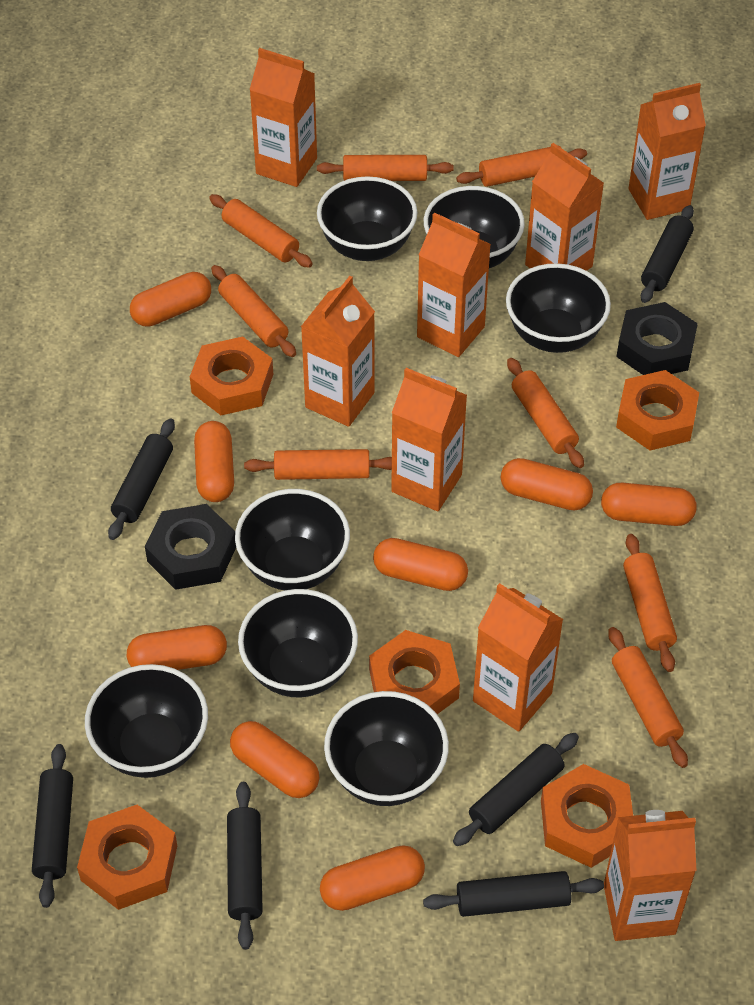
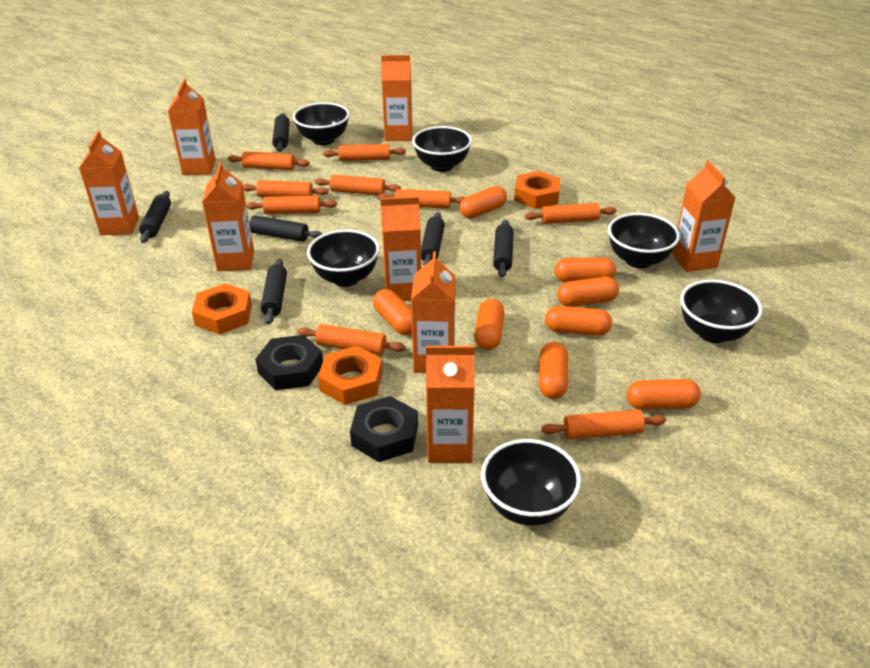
black bowl: [85,664,208,778] [235,489,350,590] [238,589,358,698] [317,176,417,261] [324,691,449,806] [424,186,525,268] [506,263,611,353] = 7 -> [293,102,350,145] [307,229,380,287] [412,126,472,172] [481,439,581,526] [608,213,680,268] [680,280,762,343] = 6
orange nut: [77,805,177,910] [190,336,273,415] [369,630,460,714] [541,764,633,868] [616,370,699,451] = 5 -> [192,283,252,335] [318,346,383,405] [514,171,561,209] = 3
orange rolling pin: [209,194,313,268] [211,265,296,357] [244,449,392,480] [317,155,454,181] [456,145,587,187] [507,358,584,468] [608,627,688,768] [623,534,677,672] = 8 -> [228,151,310,170] [243,180,329,197] [246,195,337,214] [298,324,406,355] [315,175,401,195] [323,144,406,161] [378,189,466,208] [525,203,616,224] [541,410,666,439] = 9

